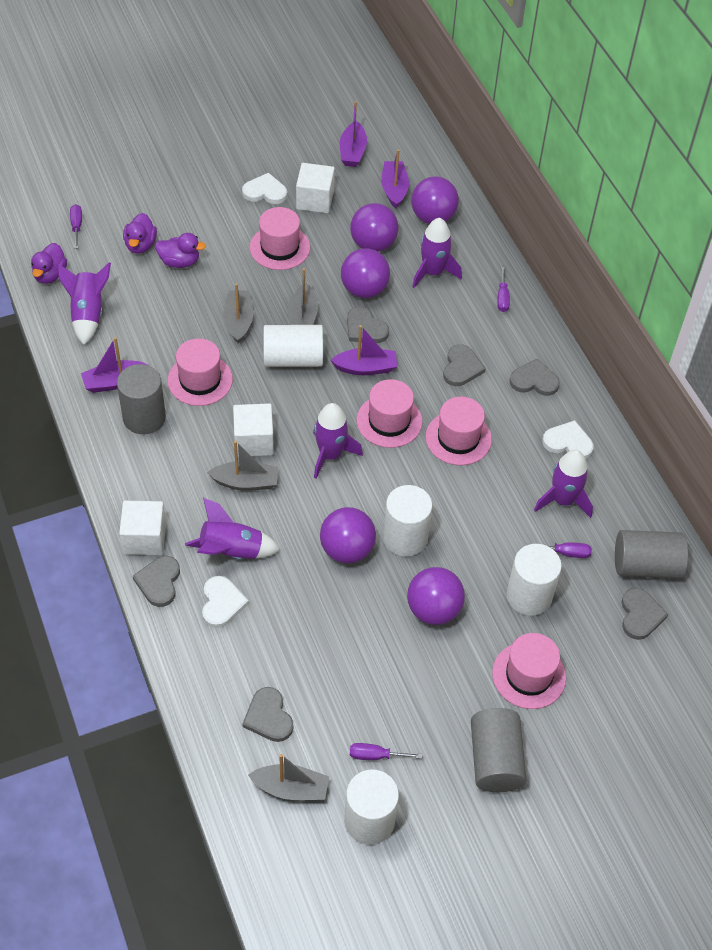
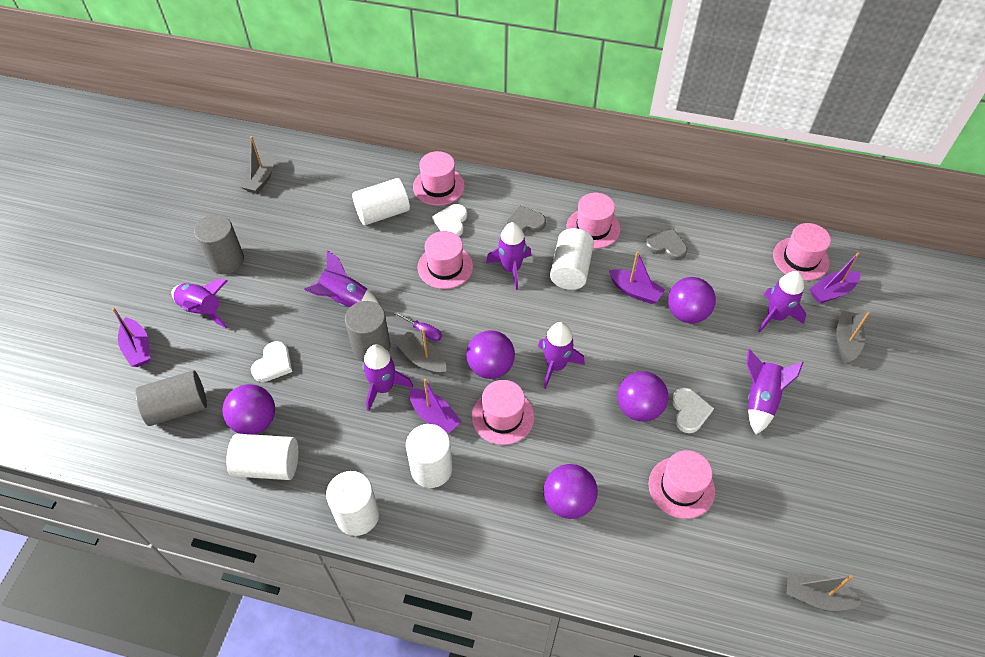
grey heart: [133,556,180,607] [242,687,293,742] [347,307,389,343] [443,344,486,386] [509,359,560,396] [622,588,668,640] = 6 -> [505,206,546,233] [645,229,687,260] = 2
pink hat: [167,338,233,406] [250,207,310,270] [357,379,422,448] [425,397,492,465] [492,633,566,709] = 5 -> [413,151,465,206] [417,231,473,289] [472,380,534,445] [567,193,620,249] [648,450,715,519] [773,223,831,281] = 6
purple duck: [31,243,67,284] [123,213,157,254] [155,233,206,268] = 3 -> none = 0
purple rocket: [58,262,111,345] [185,498,280,559] [313,403,363,478] [412,218,462,288] [534,450,593,518] = 5 -> [172,279,228,328] [304,250,379,307] [363,344,413,411] [486,222,532,290] [538,322,585,389] [746,349,804,435] [758,271,806,333] = 7
purple screwdriver: [70,204,82,249] [350,743,422,760] [497,266,510,312] [525,542,592,558] = 4 -> [395,312,442,341] = 1
white cube: [119,501,166,555] [233,403,274,457] [296,163,335,213] = 3 -> none = 0
white cylinder: [263,325,323,367] [344,770,399,845] [383,485,432,557] [507,544,562,616] = 4 -> [226,434,298,480] [326,471,379,536] [352,178,410,225] [406,424,453,488] [550,228,594,290] = 5

